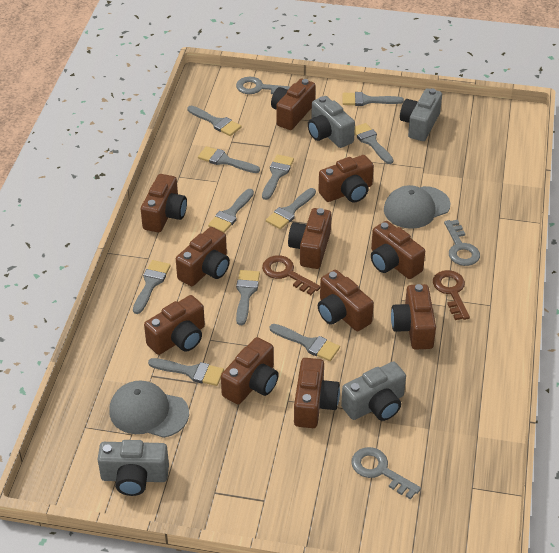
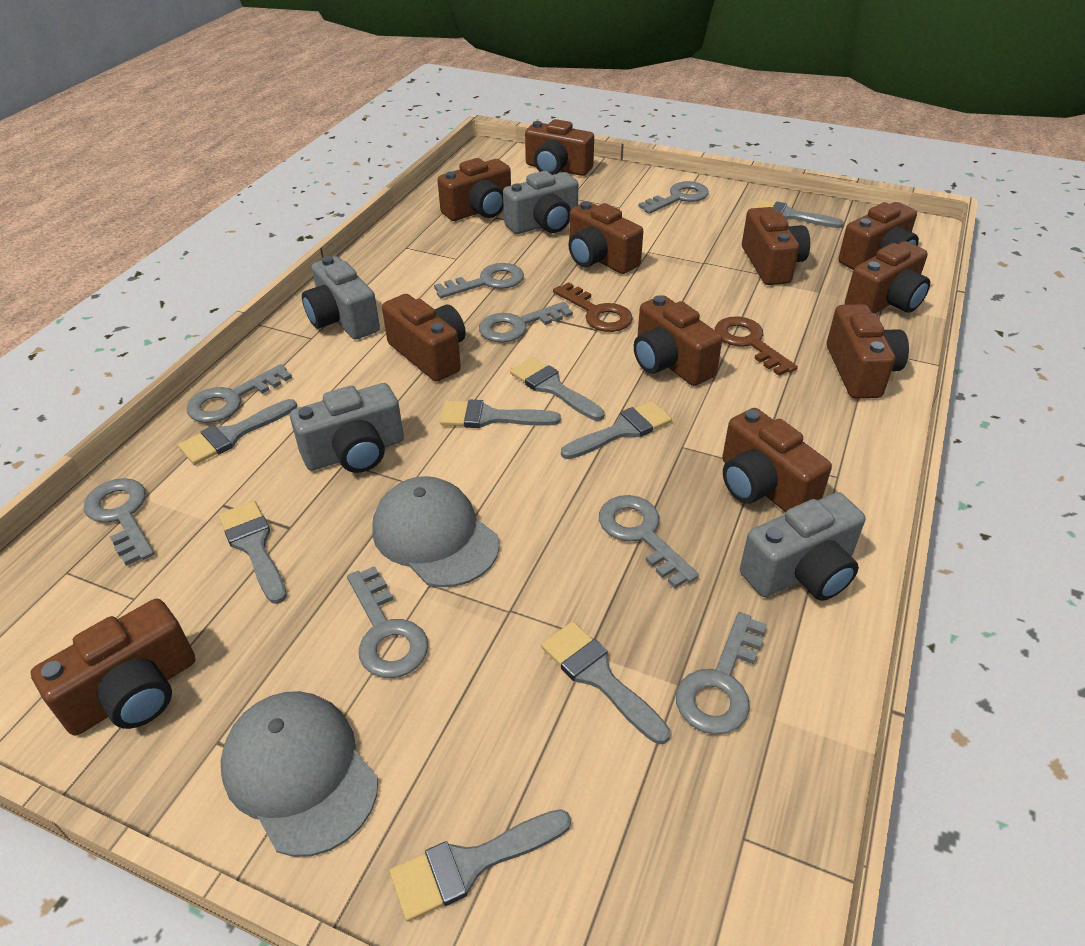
grey brush: [133,260,171,314] [148,358,224,386] [187,105,241,136] [198,146,260,173] [208,189,254,233] [236,270,260,325] [262,154,294,200] [266,188,316,229] [270,324,340,361] [342,92,404,106] [354,123,393,164] = 11 -> [178,399,297,465] [218,501,287,604] [390,809,571,922] [440,400,561,428] [510,357,605,421] [541,621,670,744] [561,401,672,459] [753,200,844,228] = 8
grey key: [236,77,291,94] [351,447,421,499] [444,220,480,266] = 3 -> [84,478,154,566] [187,364,292,423] [347,566,428,678] [434,263,524,298] [479,302,573,343] [599,495,699,588] [638,181,709,214] [676,612,767,734] = 8

